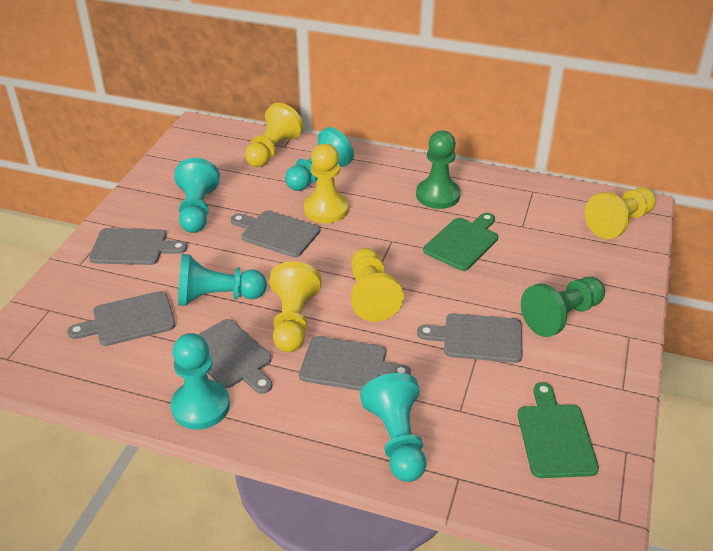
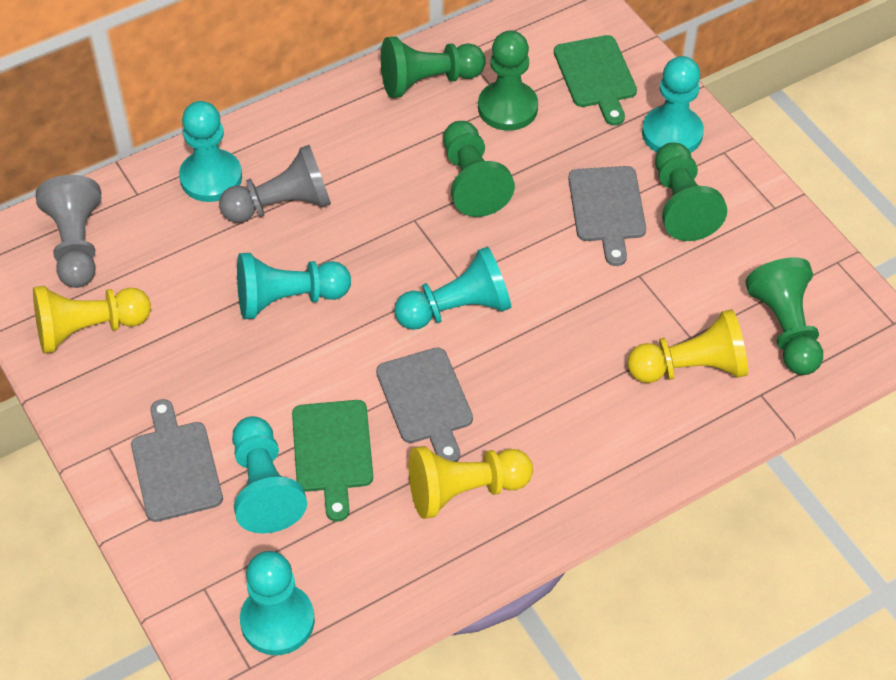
green pawn: [416,130,461,209] [521,277,605,337] = 2 -> [381,36,486,98] [443,121,515,217] [478,30,538,131] [655,142,727,241] [746,257,823,375] = 5
grey cutting board: [67,291,176,346] [89,228,187,265] [198,319,272,394] [231,211,320,257] [299,336,411,391] [417,313,523,363] = 6 -> [131,399,223,522] [376,348,473,462] [568,166,646,266] = 3
grey pawn: none = 0 -> [36,175,101,288] [219,145,331,223] = 2
turquoise pawn: [171,333,230,430] [174,158,220,233] [178,254,267,306] [285,127,354,191] [360,373,426,482] = 5 -> [179,101,242,202] [232,416,307,533] [237,253,351,319] [240,551,315,655] [394,247,511,330] [642,56,704,153] = 6
yellow pawn: [245,103,304,167] [269,261,321,352] [304,144,349,223] [351,248,404,322] [585,187,656,239] = 5 -> [33,286,151,353] [409,446,533,519] [628,309,748,383] = 3

